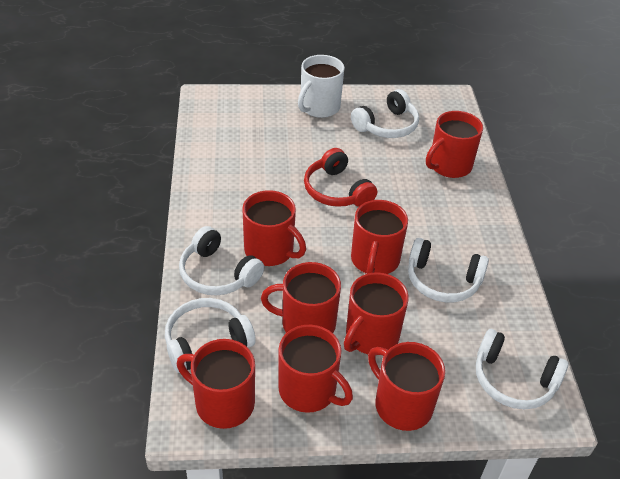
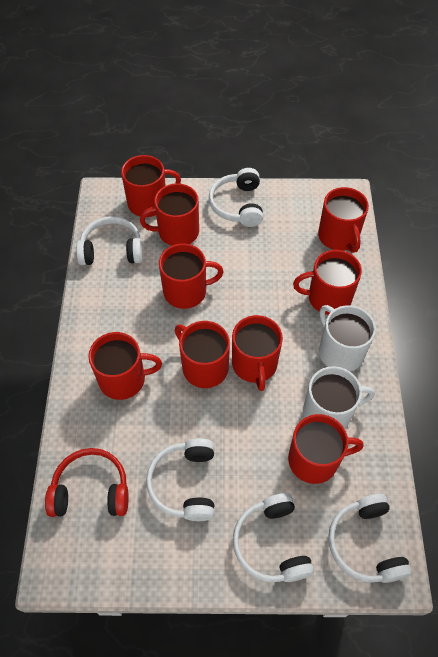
red mug: [177,339,255,429] [242,190,306,266] [261,262,341,333] [278,325,353,413] [344,272,409,355] [351,200,408,274] [368,342,445,431] [426,111,483,178] = 8 -> [88,332,162,400] [121,155,181,217] [140,183,199,246] [159,243,224,309] [175,321,230,388] [232,315,283,391] [288,414,364,484] [293,250,362,315] [318,187,369,253] = 9
white mug: [298,55,345,118] = 1 -> [303,366,375,429] [319,305,376,372] = 2

